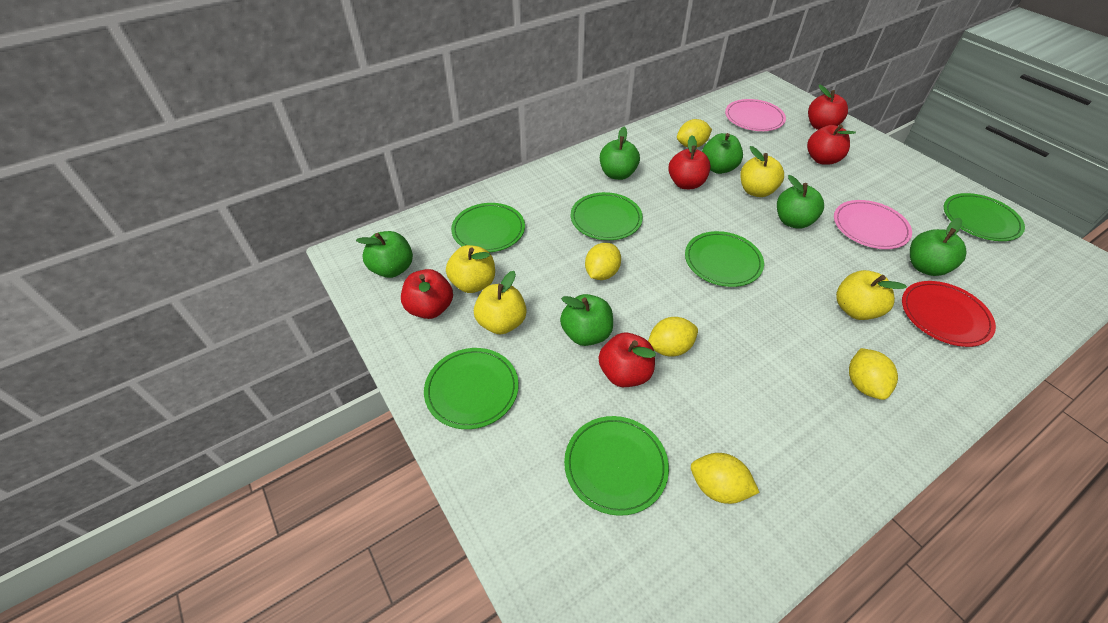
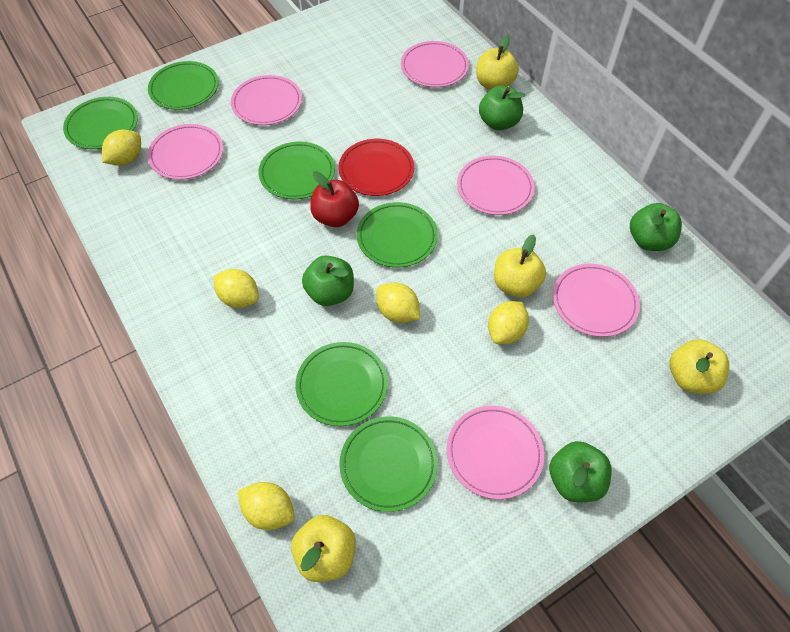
green apple: [356,231,413,278] [560,294,613,346] [600,127,640,180] [702,133,743,174] [777,175,824,229] [910,218,967,276] = 6 -> [302,256,354,306] [479,86,525,130] [549,441,612,502] [630,203,682,251] = 4
pink plate: [725,99,786,131] [834,200,912,249] = 2 -> [147,124,223,180] [231,75,302,125] [401,41,469,87] [447,406,544,499] [457,156,535,215] [553,264,640,337] = 6
red apple: [401,269,453,319] [599,333,656,387] [668,135,710,189] [807,124,856,165] [808,84,848,130] = 5 -> [310,171,359,227] = 1

